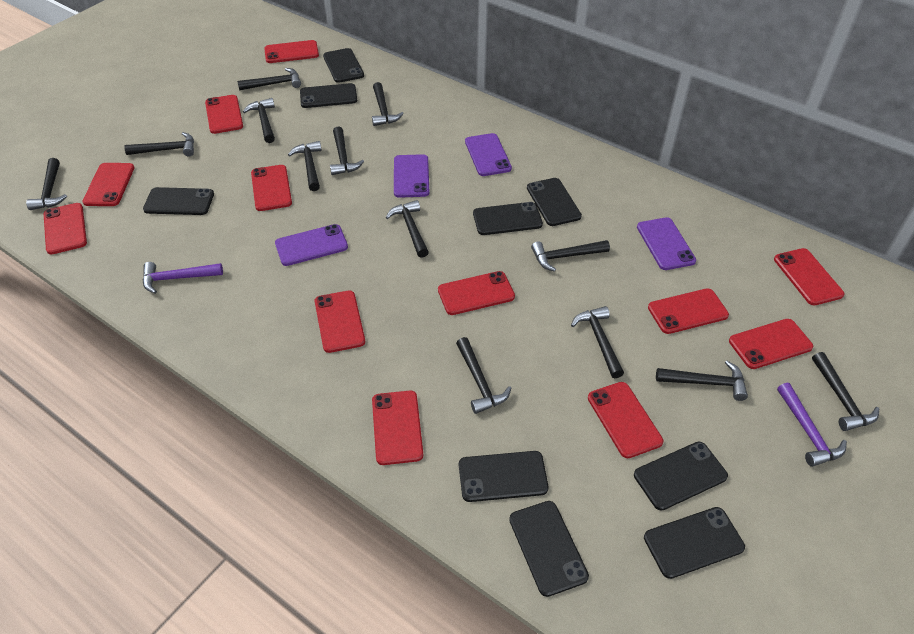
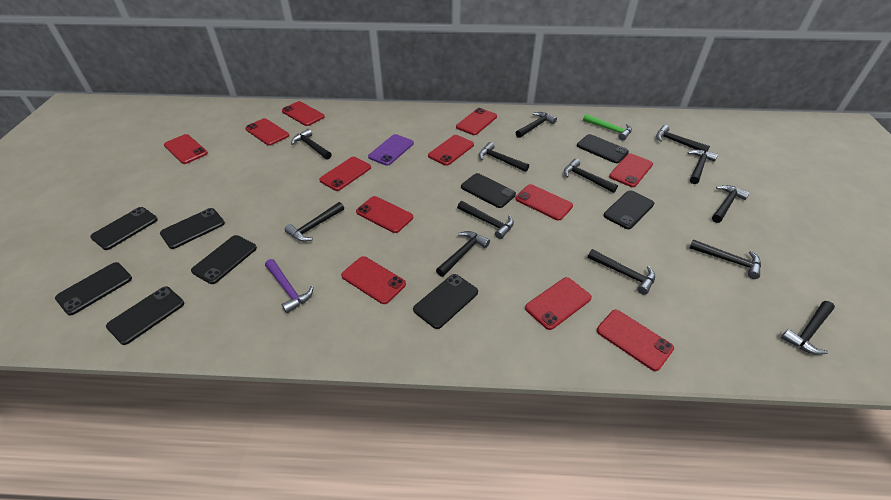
green hammer: none = 0 -> [583,114,632,141] = 1
purple hammer: [143,262,223,294] [777,382,847,467] = 2 -> [265,259,314,313] = 1
purple phone: [275,224,348,266] [394,154,430,198] [465,133,512,176] [637,217,696,270] = 4 -> [368,134,414,166] = 1

